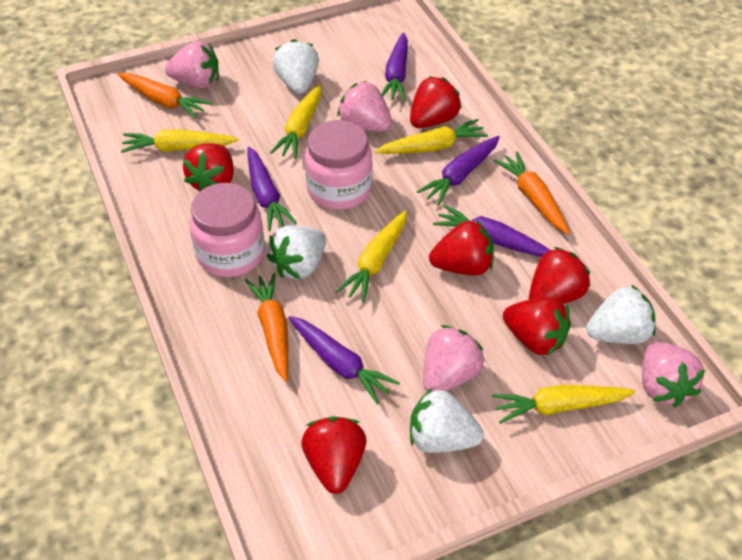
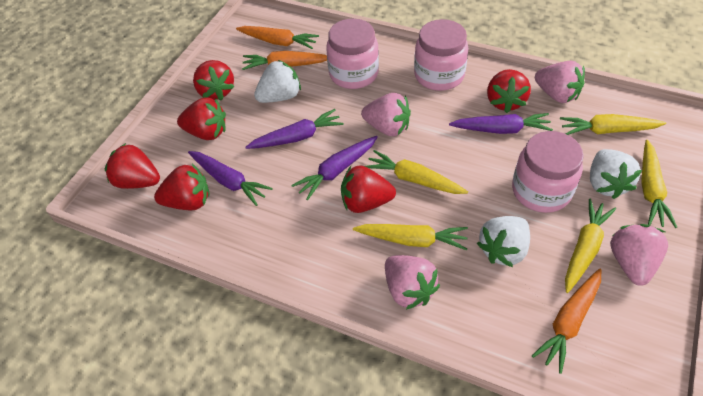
pink jar: [190,183,265,277] [305,120,373,210] = 2 -> [326,19,379,89] [414,19,468,91] [512,131,584,213] = 3
purple carrot: [247,147,297,231] [288,316,400,404] [381,33,408,101] [416,136,500,206] [433,205,550,257] = 5 -> [188,151,273,206] [245,109,343,149] [291,136,378,200] [449,113,553,134] = 4
white strawberry: [267,225,326,279] [272,39,319,94] [410,388,484,453] [586,285,656,344] = 4 -> [254,60,301,103] [477,216,530,267] [590,149,642,199] = 3

